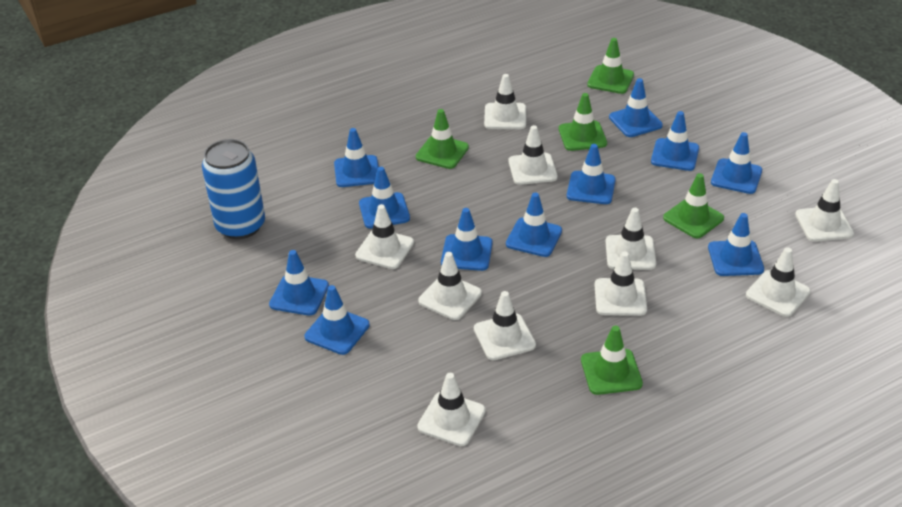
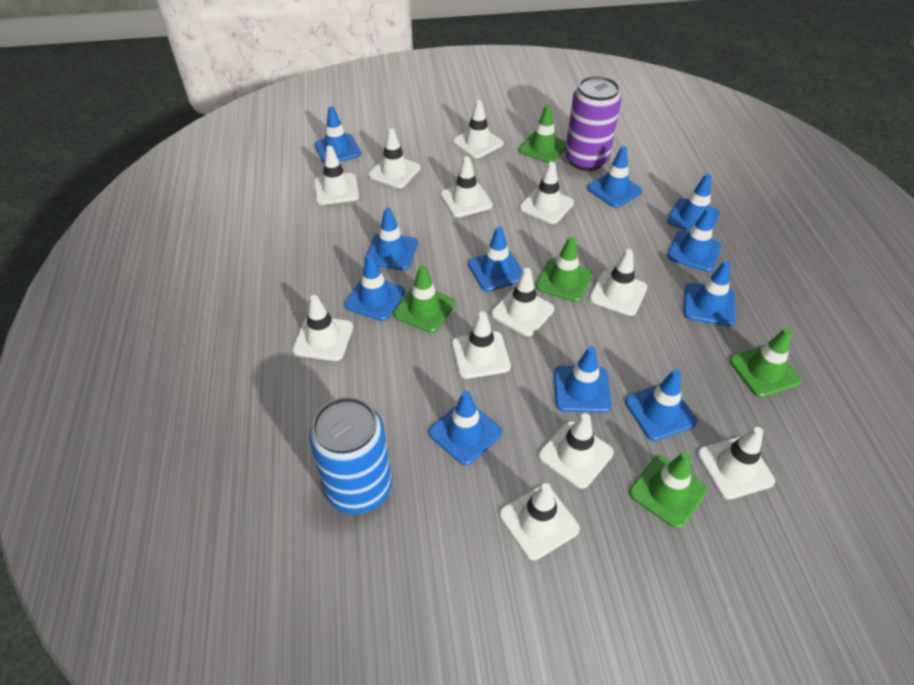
purple can: none = 0 -> [565,76,621,171] = 1
white traffic cone: [355,204,414,269] [417,373,486,446] [418,252,482,320] [474,291,536,360] [484,74,526,129] [508,125,558,185] [595,251,647,316] [605,208,656,270] [746,247,811,317] [795,179,854,242] = 10 -> [292,295,353,361] [314,146,359,205] [369,128,420,188] [441,156,493,217] [452,311,511,379] [453,100,503,158] [491,268,554,336] [499,483,580,560] [520,162,574,224] [539,413,614,489] [589,249,647,316] [697,427,775,499] = 12

